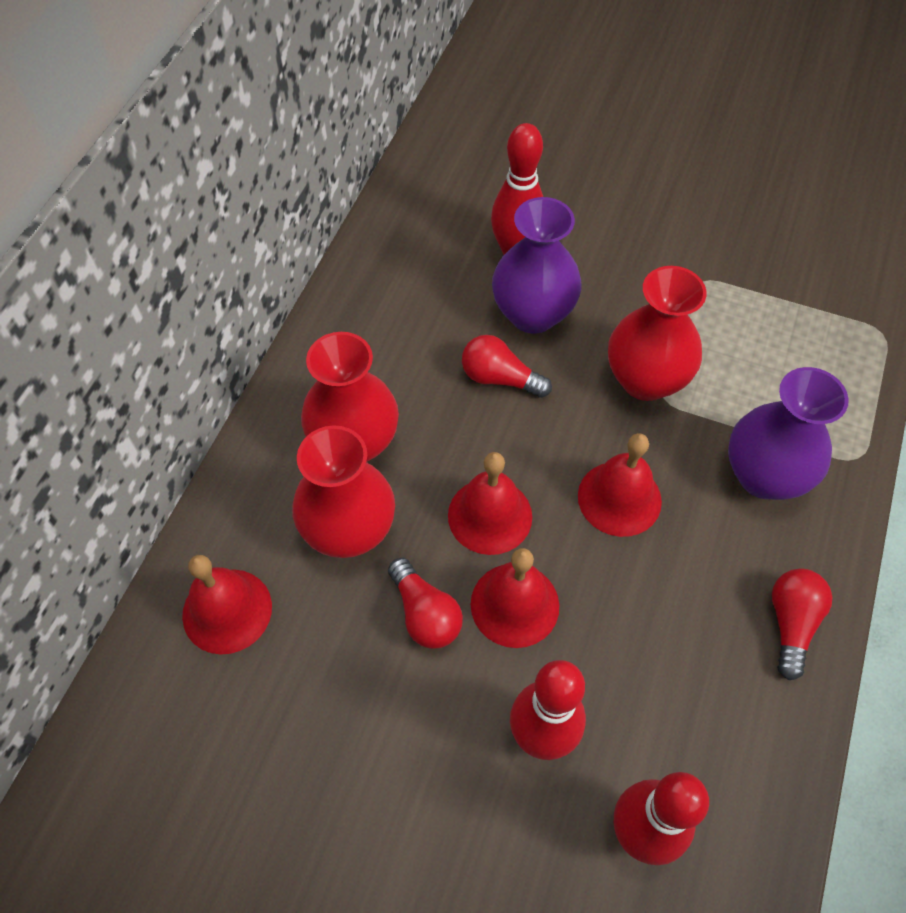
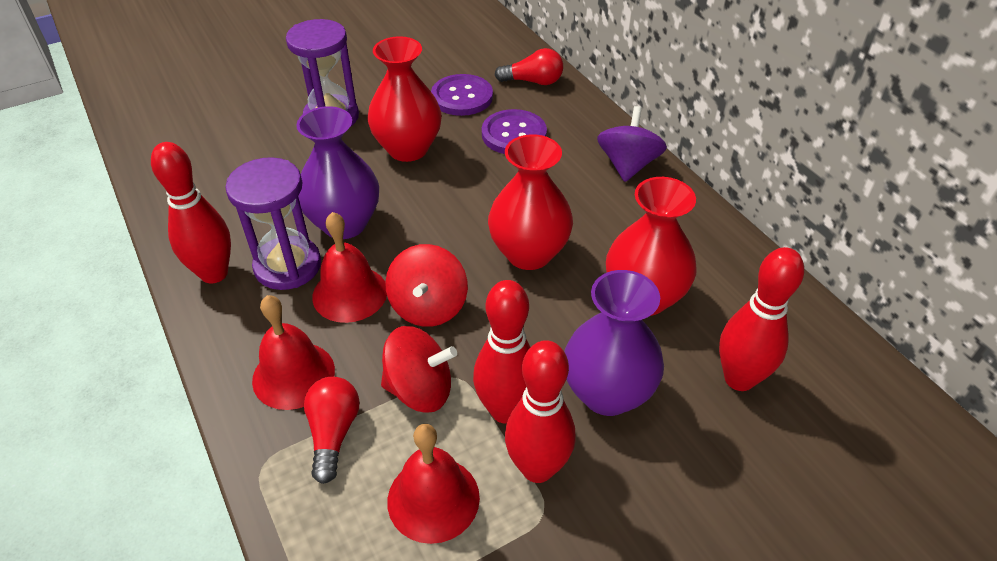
purple button: none = 0 -> [431,74,493,116] [482,109,547,154] = 2
purple hourglass: none = 0 -> [225,157,321,290] [286,19,359,127] = 2
purple spinning top: none = 0 -> [597,106,667,182] = 1
red bell: [182,555,272,655] [448,452,532,555] [471,548,559,648] [578,433,662,537] = 4 -> [252,295,335,410] [312,212,387,323] [387,424,480,544] = 3
red bowling pin: [491,123,543,255] [510,660,586,760] [614,772,709,865] = 3 -> [151,142,231,284] [473,280,531,424] [505,340,575,483] [719,247,804,391] = 4
red light bulb: [388,558,463,649] [462,335,552,398] [772,568,832,680] = 3 -> [304,377,360,484] [494,48,563,85] = 2
red spinning top: none = 0 -> [381,326,457,413] [385,244,468,327] = 2

